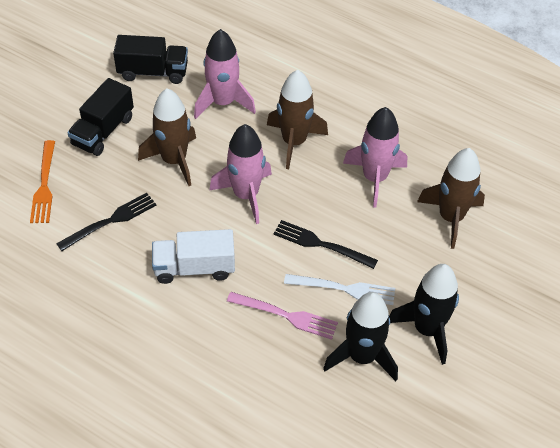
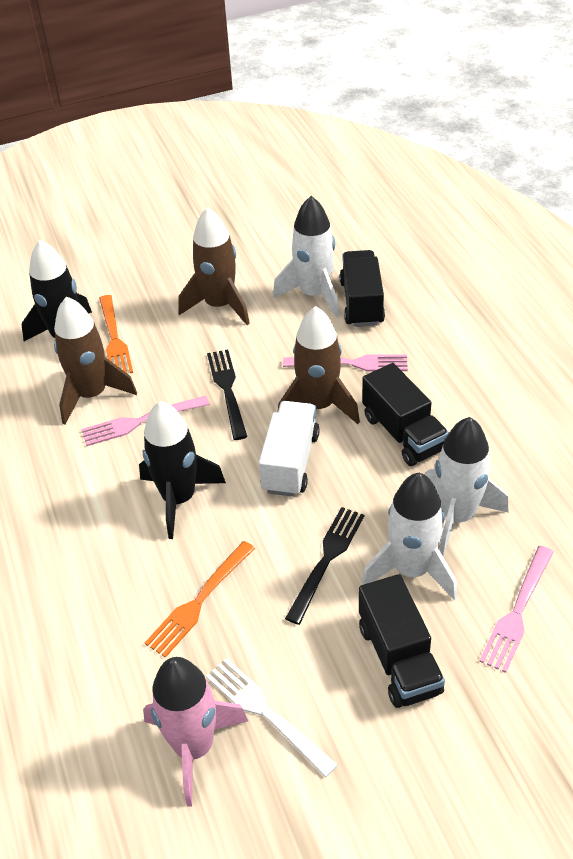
black truck: [67,78,134,156] [113,35,188,84] = 2 -> [340,250,385,327] [359,574,445,708] [362,363,449,466] = 3
orange fork: [30,140,55,223] = 1 -> [99,295,133,373] [145,541,255,658] = 2
pink fork: [227,292,338,340] = 1 -> [81,396,210,446] [283,354,408,371] [479,546,554,673] = 3
pink rocket: [194,29,256,119] [209,124,272,224] [343,107,407,208] = 3 -> [143,657,248,806] = 1
white rocket: none = 0 -> [273,196,339,318] [361,473,457,600] [425,417,508,556] = 3

